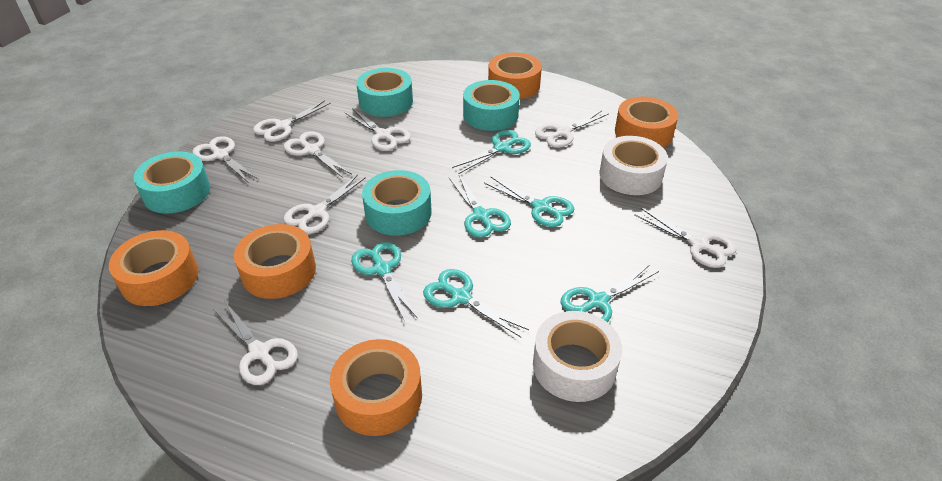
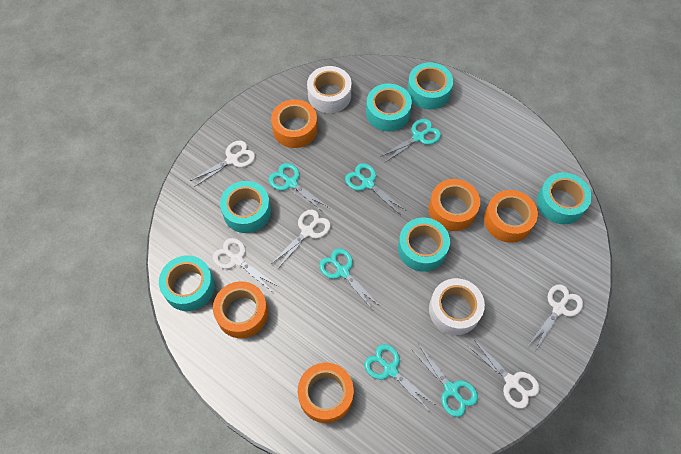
turquoise tape: [133,151,210,214] [356,68,413,117] [362,170,432,236] [463,80,520,131] = 4 -> [159,255,215,311] [220,181,271,233] [366,84,412,131] [398,218,450,272] [407,62,453,109] [537,172,592,224] = 6
white scissors: [193,136,259,183] [213,302,298,385] [253,100,331,142] [284,132,352,178] [284,175,366,234] [345,108,411,151] [535,111,609,148] [634,208,736,268] = 8 -> [190,141,255,187] [213,238,278,291] [271,210,331,270] [467,340,540,409] [529,284,583,350] = 5

